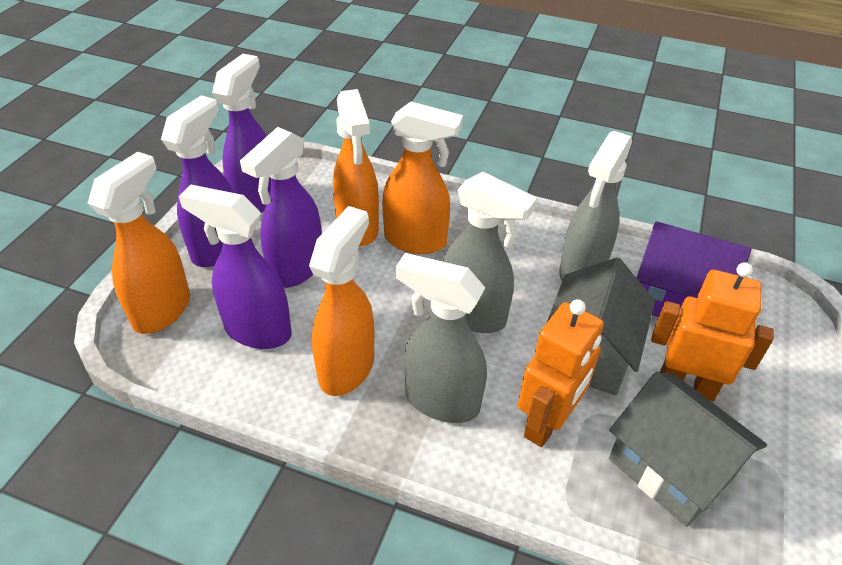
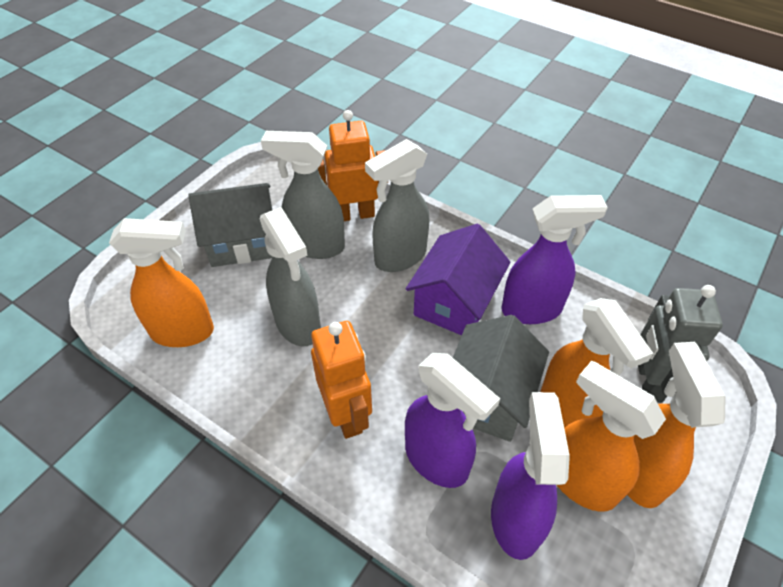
grey robot: none = 0 -> [638,285,723,403] = 1
purple spray bottle: [161,95,233,267] [179,185,292,349] [212,54,271,213] [240,127,322,288] = 4 -> [405,353,500,488] [491,392,570,560] [501,195,608,324] = 3

